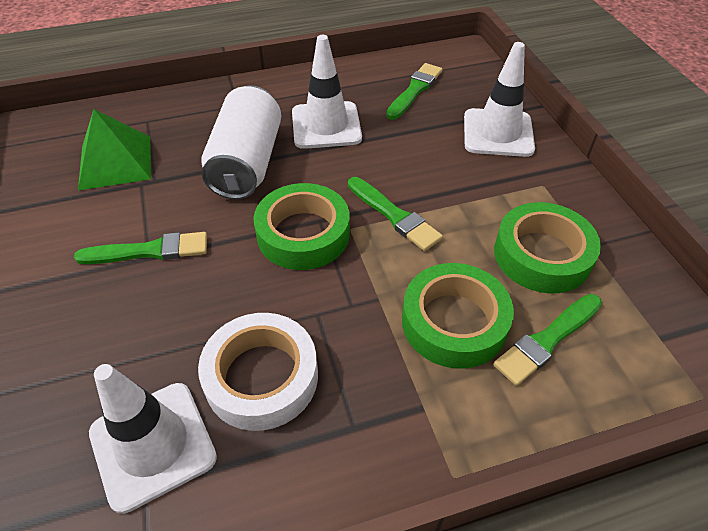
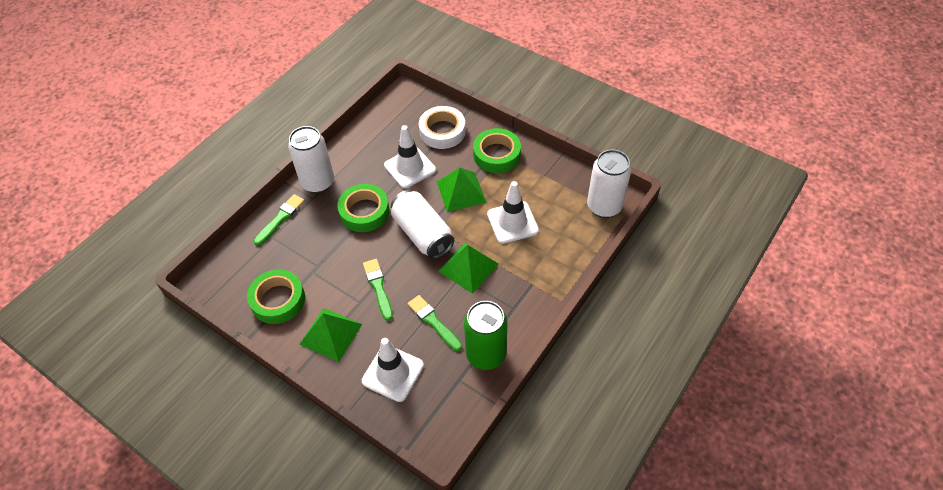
green brush: [74,232,207,264] [348,177,443,251] [386,63,443,120] [493,294,602,386] = 4 -> [254,194,305,246] [363,259,393,321] [408,295,462,351] = 3
green can: none = 0 -> [464,301,507,370] = 1
green pyramid: [78,109,151,190] = 1 -> [299,308,362,362] [437,168,486,212] [438,243,499,294] = 3
white can: [201,85,281,199] = 1 -> [288,126,334,193] [391,190,454,259] [587,149,631,218] = 3

